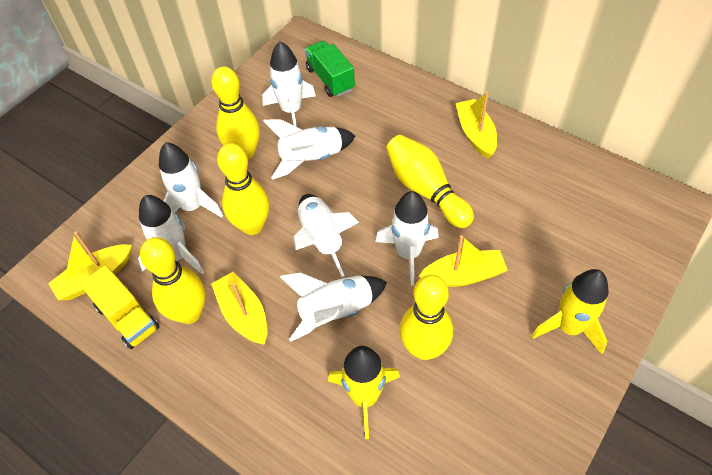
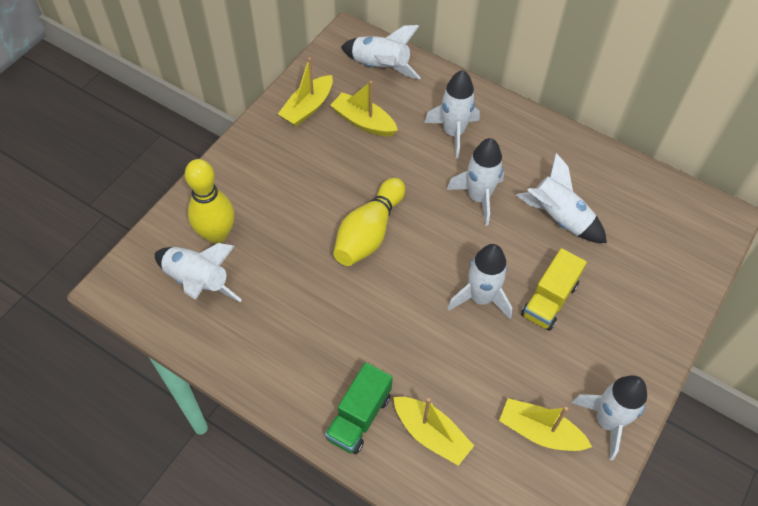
yellow bowling pin: [140,237,206,324] [211,67,260,160] [217,143,269,235] [386,135,474,228] [399,275,453,360] = 5 -> [185,159,234,244] [333,178,405,266] = 2
yellow rocket: [328,346,400,439] [532,269,609,354] = 2 -> none = 0

